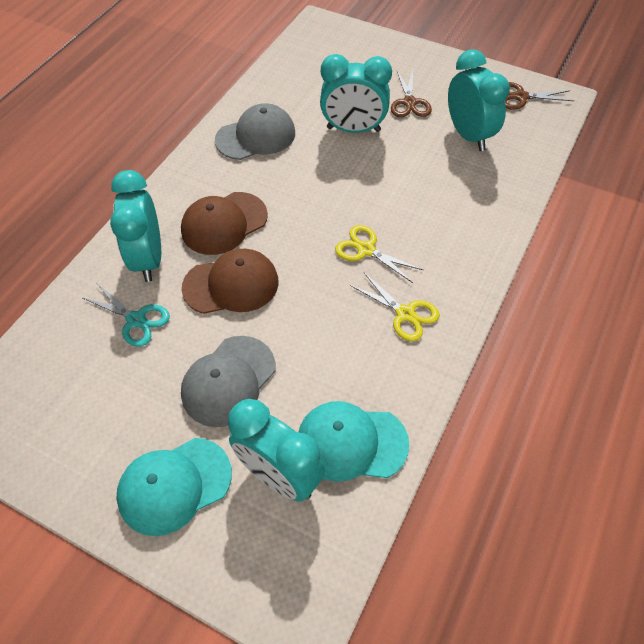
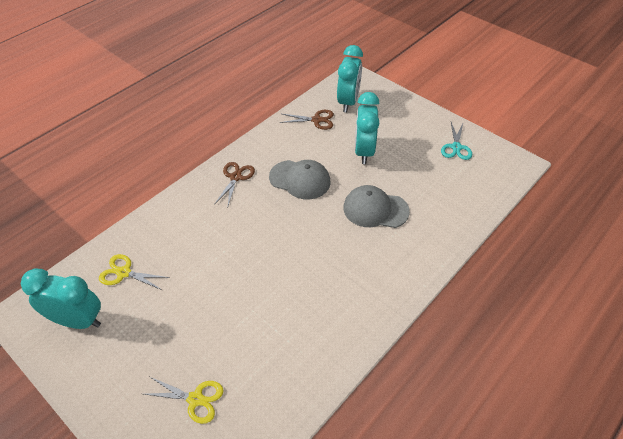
brown cap: [181,192,268,255] [182,249,279,314] = 2 -> none = 0
turquoise cap: [116,438,232,536] [299,401,409,482] = 2 -> none = 0
turquoise clock: [110,170,161,282] [228,399,325,502] [320,54,392,133] [448,49,510,151] = 4 -> [21,269,101,329] [337,45,363,112] [355,92,379,164] = 3

